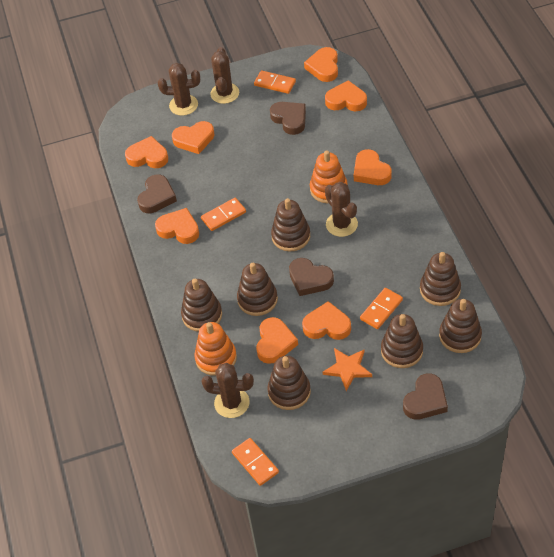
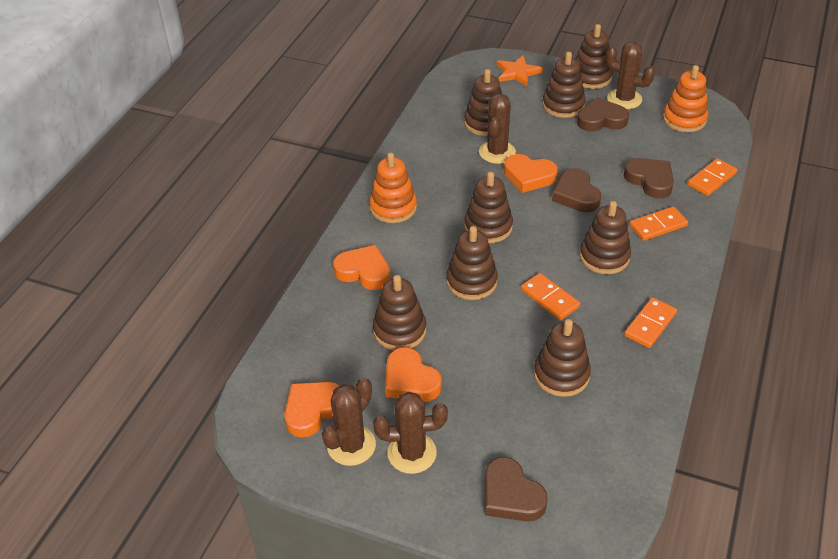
brown stacking toy: [181,279,222,332] [237,263,278,316] [267,356,311,410] [271,198,310,251] [381,314,423,368] [420,252,461,306] [439,299,482,353] = 7 -> [373,275,427,350] [446,226,498,300] [464,69,502,136] [464,172,513,243] [534,319,591,397] [542,52,586,118] [576,24,613,89] [580,201,631,274] = 8
orange heart: [125,136,168,168] [155,208,199,244] [172,121,214,154] [256,317,298,364] [302,301,351,340] [304,47,338,82] [325,80,367,111] [354,149,391,185] = 8 -> [284,382,340,438] [333,245,390,290] [385,347,442,402] [504,154,558,193] = 4

